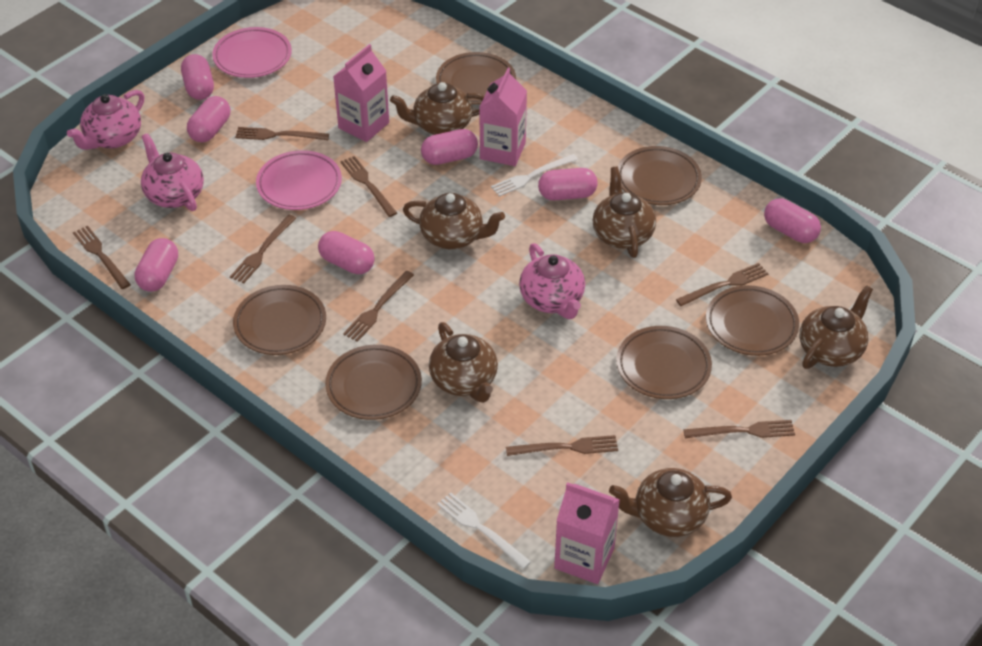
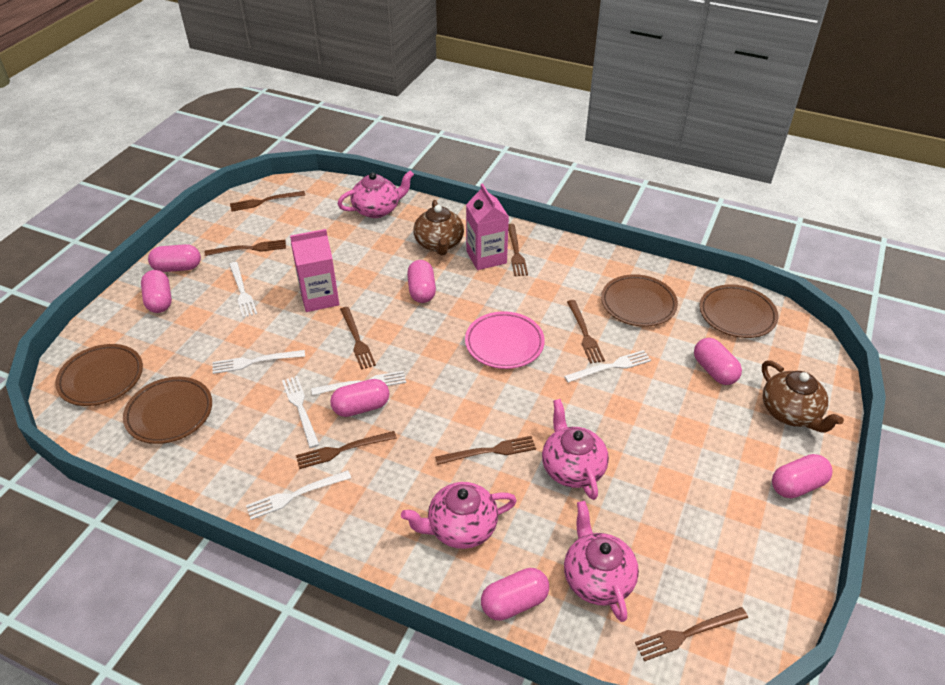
brown plate: [233,285,326,355] [325,345,422,420] [436,52,516,105] [616,326,712,399] [618,146,702,205] [706,285,799,356] = 6 -> [55,344,143,406] [123,377,212,444] [601,274,678,327] [700,284,778,338] = 4
brown teapot: [390,82,484,135] [403,193,505,249] [429,322,498,403] [593,167,656,258] [609,468,732,537] [799,285,873,369] = 6 -> [413,200,464,255] [762,360,844,433] = 2
pink carton: [333,44,389,142] [479,68,527,166] [554,482,620,584] = 3 -> [290,229,339,312] [466,183,509,270] = 2
pink plate: [212,27,292,78] [256,150,342,210] = 2 -> [465,311,545,369] = 1
pink teapot: [67,90,145,150] [141,133,204,211] [519,243,585,319] = 3 -> [338,170,414,218] [401,482,517,549] [542,399,609,500] [564,501,639,622] = 4
white fork: [437,492,531,569] [491,154,578,197] = 2 -> [213,350,305,374] [229,262,257,318] [246,470,351,520] [282,376,320,448] [311,371,406,395] [564,350,651,383] = 6

